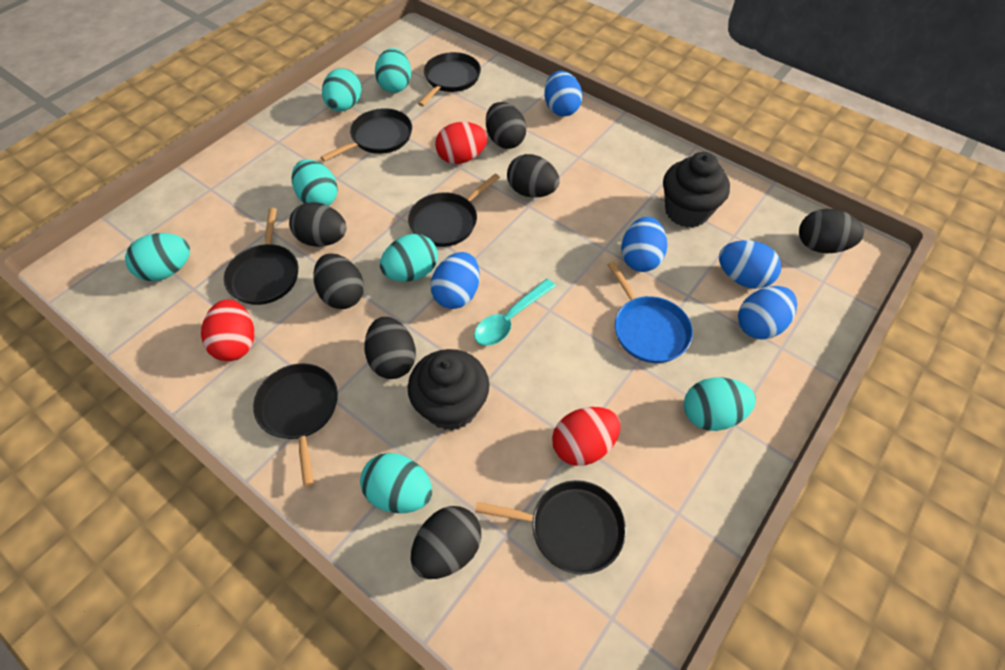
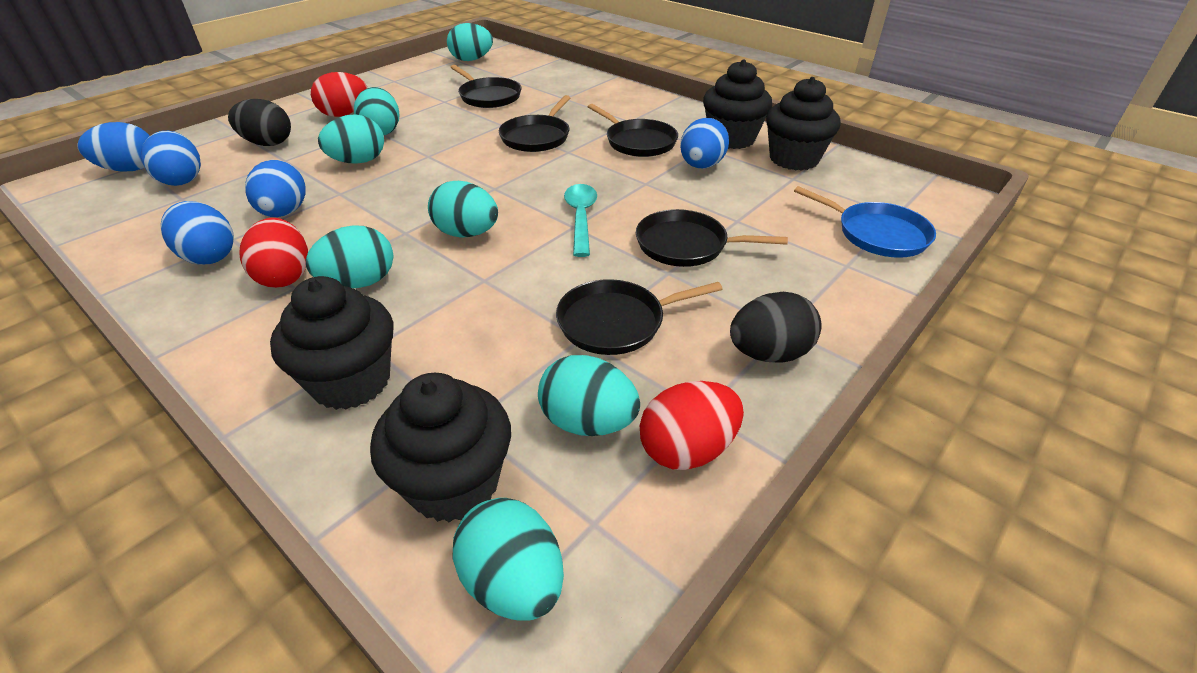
black cupcake: [408,349,489,431] [663,152,730,228] = 2 -> [270,276,394,410] [370,373,511,522] [703,59,772,149] [766,77,841,171] = 4
black egg: [289,202,346,247] [313,253,364,309] [364,317,416,379] [411,506,481,579] [486,102,526,149] [507,154,560,198] [799,209,864,253] = 7 -> [228,99,291,146] [730,292,822,363] = 2
black pan: [224,208,298,305] [253,363,338,486] [321,108,412,161] [408,174,500,247] [418,52,481,106] [475,480,626,574] = 6 -> [450,65,521,108] [499,95,571,152] [556,279,722,355] [588,104,678,157] [636,209,788,267] = 5

